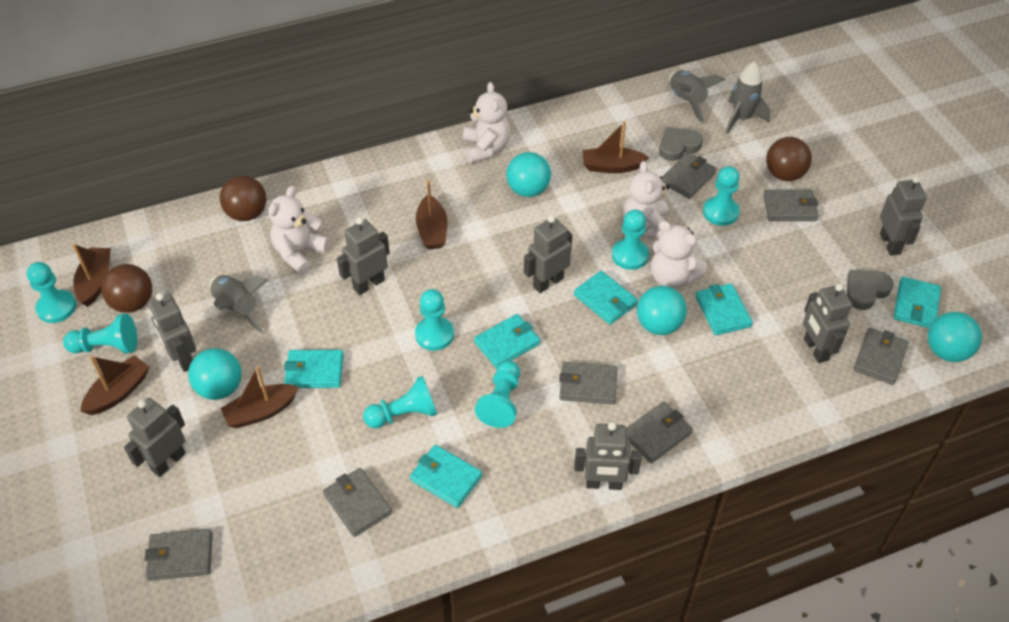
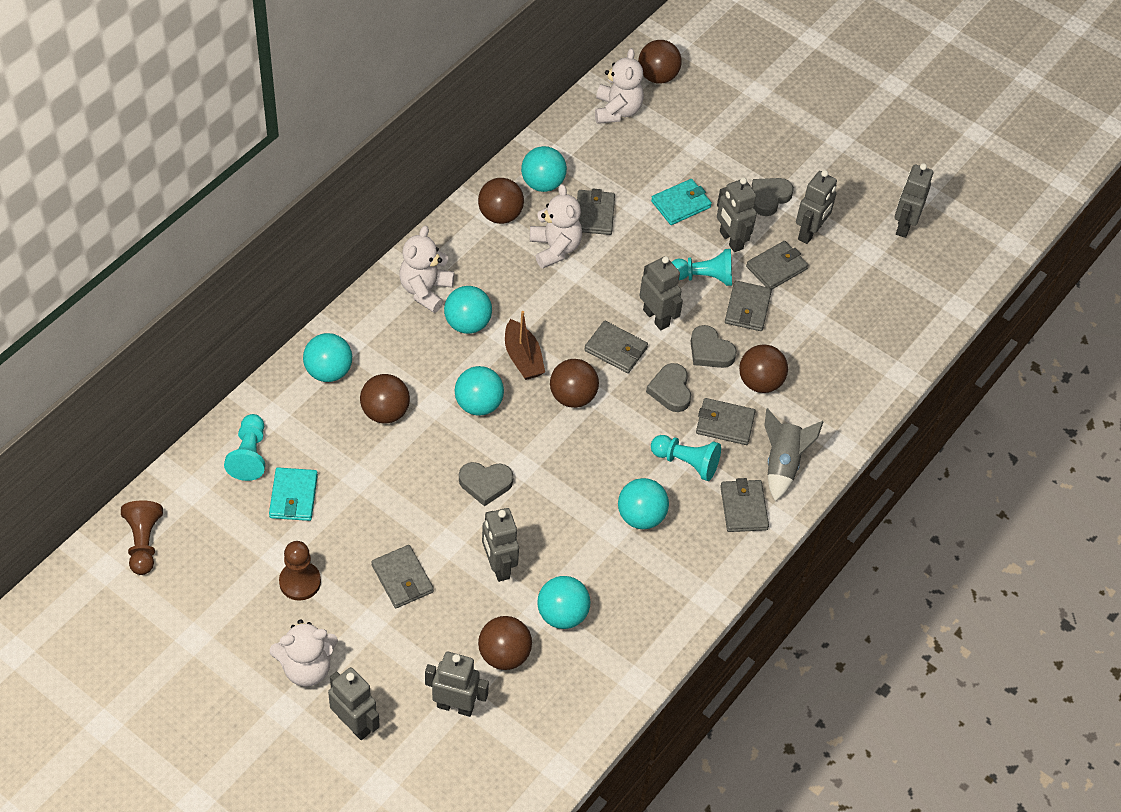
brown ball: [101,264,152,313] [220,175,266,221] [766,137,812,181] = 3 -> [360,374,410,424] [478,178,524,224] [478,616,532,670] [550,359,599,408] [638,40,682,83] [739,345,788,393] = 6
brown boat: [73,244,111,307] [80,355,150,415] [220,366,299,428] [416,180,447,250] [583,121,649,173] = 5 -> [505,311,545,380] = 1
brown pawn: none = 0 -> [121,500,163,575] [279,541,321,601] = 2
grey heart: [659,127,703,161] [847,270,894,310] = 2 -> [459,462,514,506] [646,363,691,412] [690,325,737,368] [752,178,794,216] = 4
grey rocket: [209,275,268,333] [669,70,725,124] [726,61,770,134] = 3 -> [764,408,824,501] = 1
turquoise ball: [188,348,242,400] [506,152,551,197] [637,286,687,335] [928,312,982,362] = 4 -> [303,333,352,382] [444,286,492,334] [454,366,504,416] [521,146,567,192] [537,576,590,629] [618,478,669,529] = 6
turquoise pawn: [27,262,76,323] [63,314,137,354] [363,376,437,428] [415,289,454,351] [475,360,520,428] [612,209,649,270] [703,166,740,226] = 7 -> [224,414,265,481] [651,435,721,481] [672,249,732,286] = 3
turquoise wallet: [284,350,344,388] [410,445,482,508] [474,314,540,368] [574,271,638,325] [695,284,753,335] [894,277,941,328] = 6 -> [269,468,318,521] [651,179,712,225] = 2

